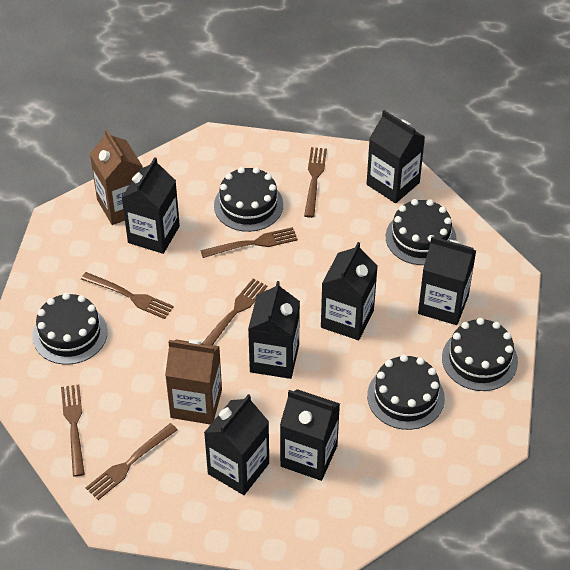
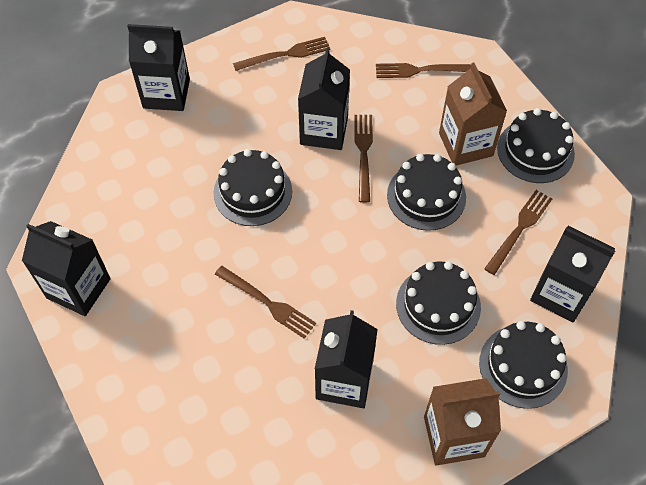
black carton: [122,157,180,254] [204,394,269,495] [248,281,300,379] [280,389,340,481] [321,242,378,340] [367,110,425,203] [418,236,476,325] = 7 -> [22,221,111,316] [127,24,190,111] [298,48,350,150] [315,310,378,408] [530,226,615,322] = 5
brown fork: [61,384,85,477] [81,272,174,319] [86,423,177,500] [200,227,298,258] [202,279,267,345] [304,147,327,218] = 6 -> [215,266,316,339] [233,37,330,71] [354,115,373,203] [376,63,471,78] [484,190,552,275] = 5

